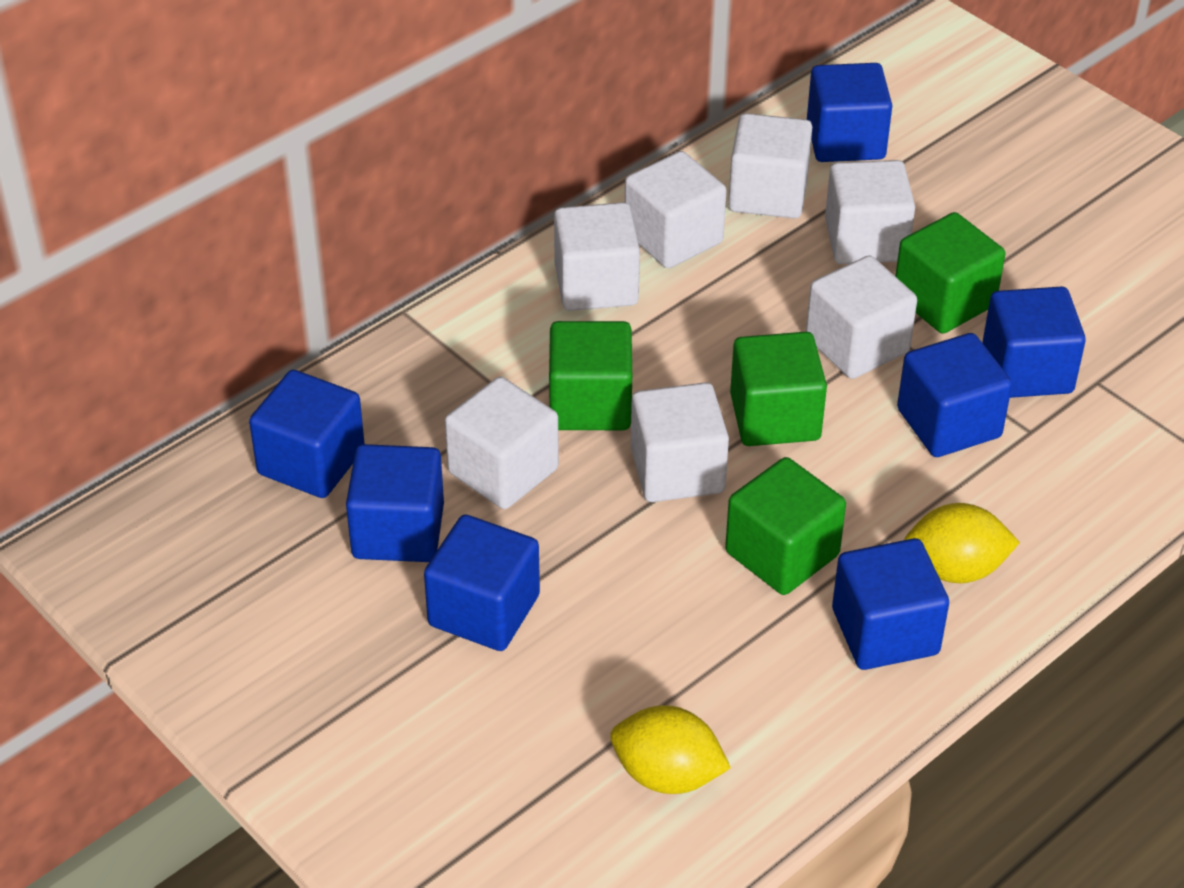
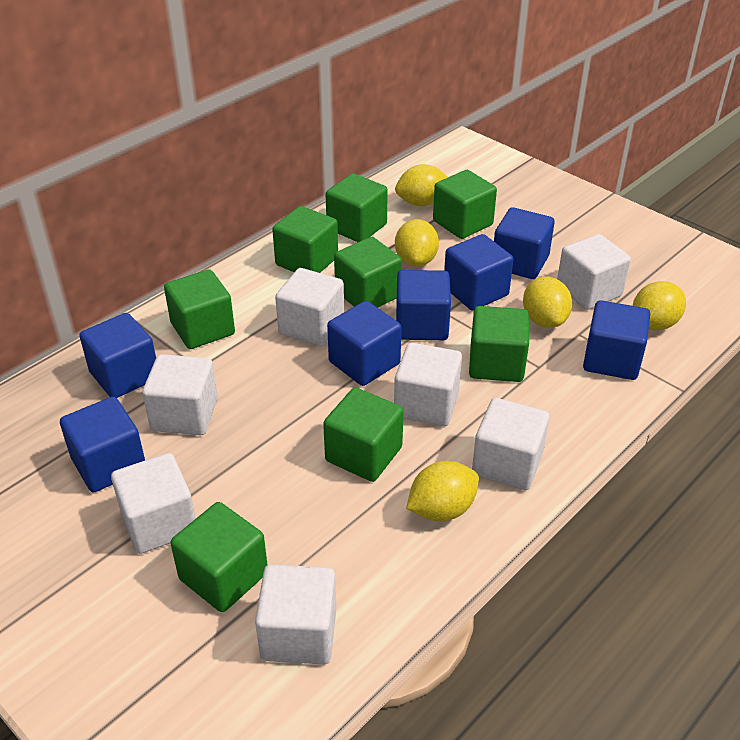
green cube: [549,321,632,430] [725,457,846,595] [730,332,827,446] [895,212,1005,333] = 4 -> [164,269,235,349] [171,502,267,612] [272,206,338,273] [323,387,404,482] [325,173,388,242] [334,237,402,308] [433,170,497,239] [469,306,529,382] = 8
yellow lemon: [610,705,731,794] [904,503,1020,583] = 2 -> [395,164,448,206] [395,219,439,267] [406,461,479,522] [523,277,572,328] [633,281,686,330] = 5

